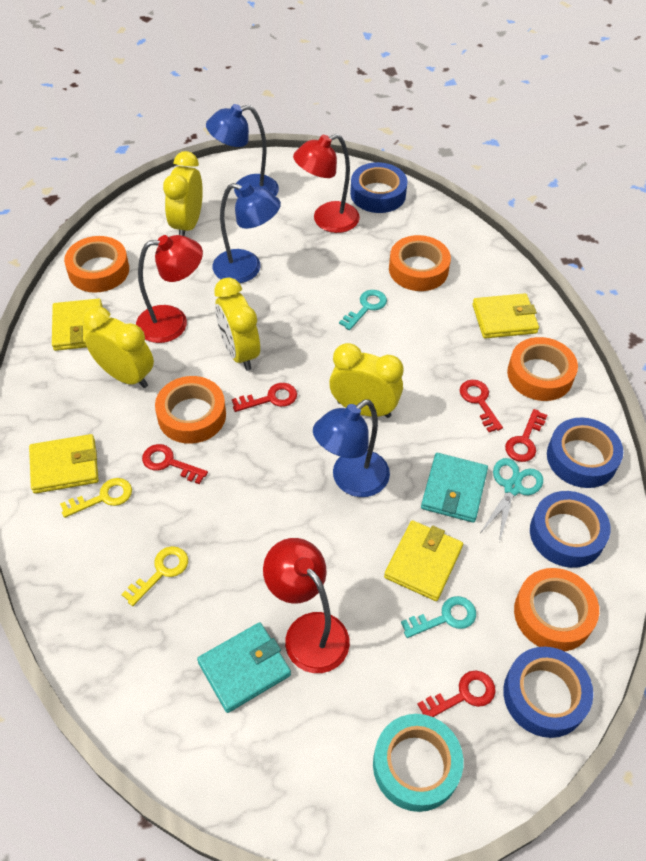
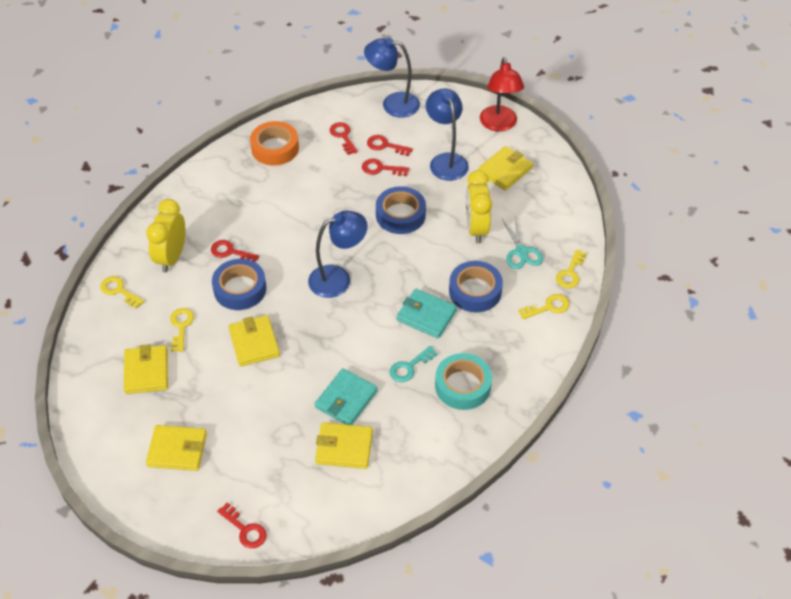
blue tape: [350,162,408,213] [503,647,593,738] [530,491,611,568] [547,417,623,488] = 4 -> [212,259,267,310] [376,186,426,234] [449,261,503,312] = 3
orange tape: [64,236,129,293] [155,376,226,444] [389,235,451,291] [507,337,578,401] [514,568,599,651] = 5 -> [250,121,299,166] = 1
red lamp: [136,235,203,343] [263,538,350,673] [293,134,360,233] = 3 -> [480,57,524,132] = 1
turquoise key: [339,290,387,330] [401,596,476,638] = 2 -> [390,346,438,382] = 1
yellow clock: [83,306,154,388] [163,151,203,236] [214,278,260,371] [329,343,404,418] = 4 -> [146,199,185,273] [466,170,492,243] = 2
yellow key: [60,478,132,518] [121,546,188,606] = 2 -> [100,276,145,309] [170,308,194,352] [518,294,569,319] [556,249,586,288] = 4
yellow wallet: [29,434,99,494] [52,299,102,351] [384,520,463,601] [472,293,539,339] = 4 -> [124,344,168,394] [146,425,207,471] [228,315,280,366] [315,422,373,469] [478,146,533,190] = 5

